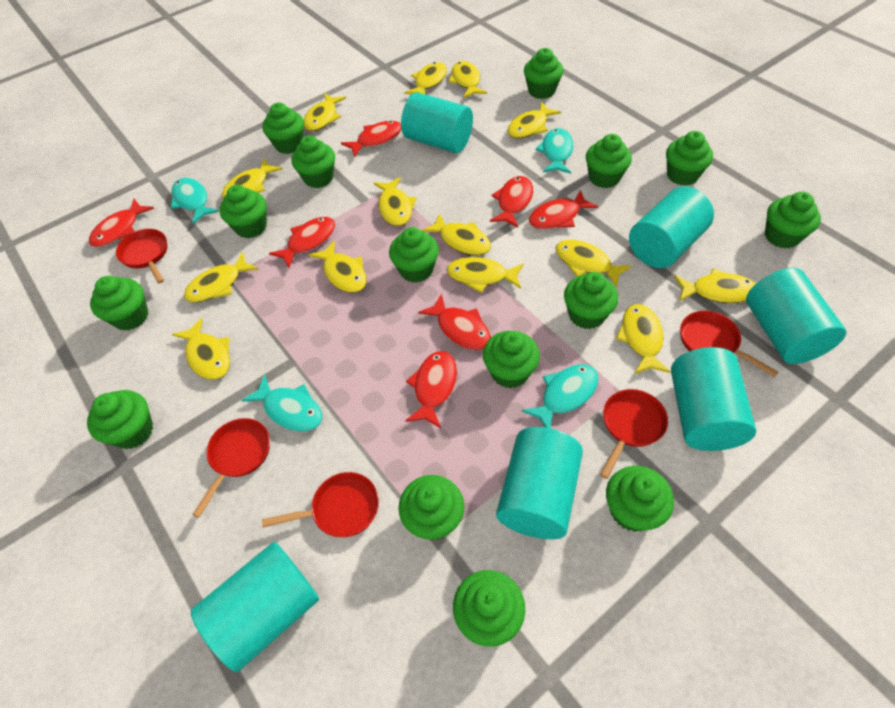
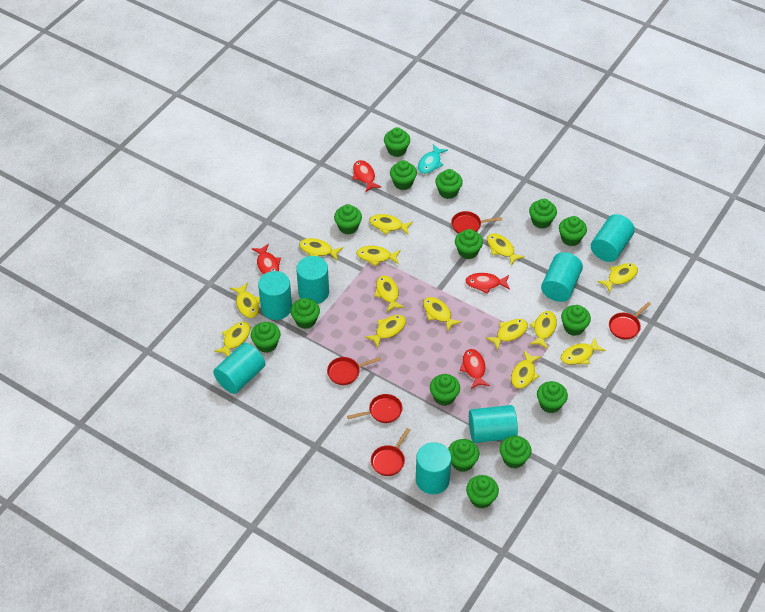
red fish: [89,199,155,247] [269,217,335,268] [341,121,402,157] [405,351,457,428] [418,293,491,350] [490,176,533,228] [529,190,598,229] = 7 -> [252,244,281,275] [353,160,382,192] [460,349,490,389] [465,273,510,294] = 4
turquoise cylinder: [191,542,319,672] [401,92,473,153] [496,427,583,539] [629,186,714,268] [671,347,757,451] [746,268,846,364] = 6 -> [213,343,265,394] [258,271,292,320] [296,256,329,304] [416,442,451,494] [469,405,518,443] [541,252,583,302] [591,214,635,262] = 7
turquoise fish: [171,178,219,224] [241,374,322,431] [522,364,599,428] [535,128,574,174] = 4 -> [418,144,448,174] = 1

